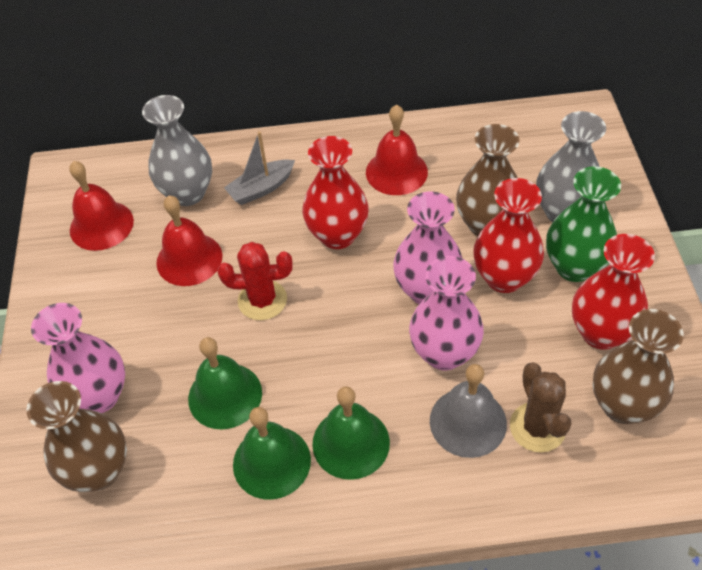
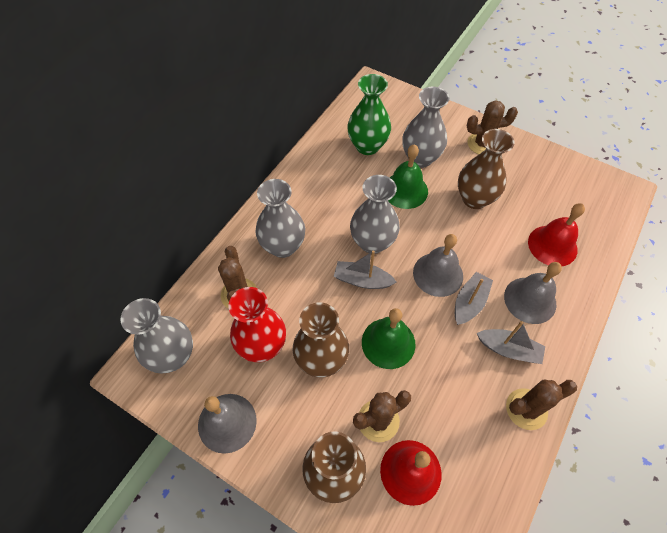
brown cactus: [510,362,571,453] = 1 -> [218,246,257,309] [353,390,411,442] [467,100,518,154] [506,380,577,430] = 4
green bell: [188,337,262,429] [233,407,311,499] [312,386,390,480] = 3 -> [362,308,416,369] [388,144,428,209] = 2
grey bell: [430,364,507,458] = 1 -> [198,394,257,454] [413,234,463,297] [504,262,562,324] = 3
grey boat: [224,131,295,205] = 1 -> [333,251,396,289] [455,272,493,325] [477,321,545,364] = 3
grey vase: [142,95,212,206] [536,111,606,222] = 2 -> [120,298,193,374] [255,179,305,258] [350,175,400,254] [402,87,449,168] = 4
pink vase: [31,303,125,413] [393,191,462,304] [409,256,484,370] = 3 -> none = 0
red bell: [69,161,134,251] [156,196,223,286] [366,104,428,195] = 3 -> [380,440,442,506] [528,203,585,266] = 2
red cactus: [217,242,292,320] = 1 -> none = 0
red vase: [302,136,368,249] [473,178,544,293] [572,234,655,350] = 3 -> [228,287,286,362] = 1

